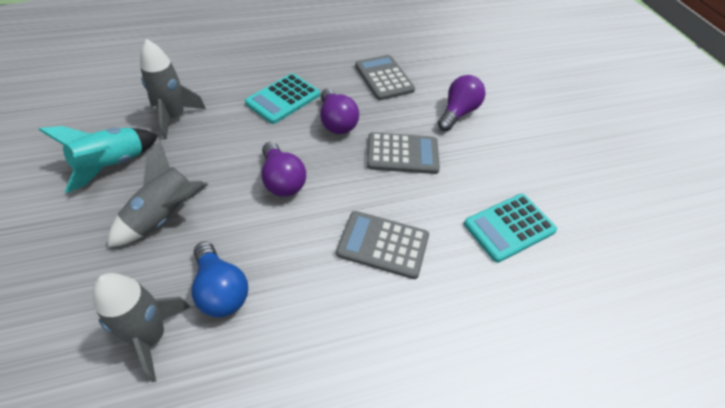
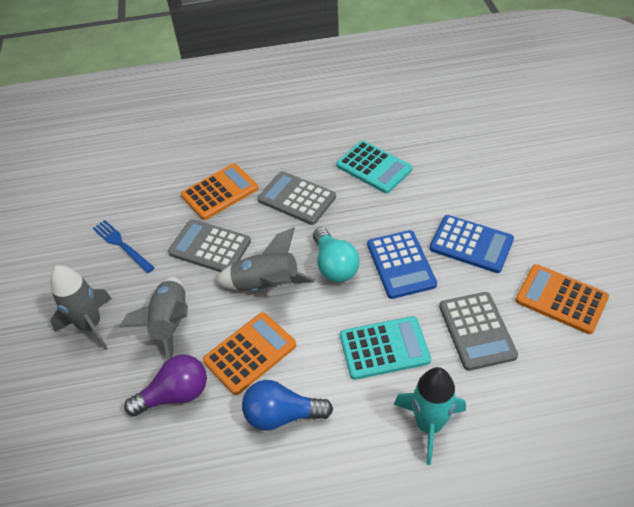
blue calculator: none = 0 -> [367,230,437,299] [430,215,514,273] = 2
blue fork: none = 0 -> [93,220,155,273] = 1
orange calculator: none = 0 -> [181,164,258,220] [203,312,296,395] [515,264,609,334] = 3
purple light bulb: [261,142,306,197] [320,88,359,134] [438,75,486,131] = 3 -> [124,354,207,417] = 1
turquoise light bulb: none = 0 -> [313,227,360,282] = 1

